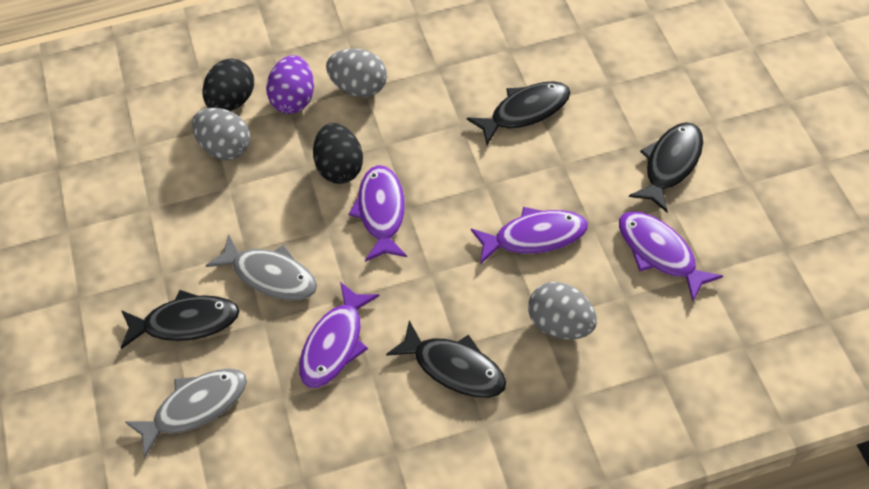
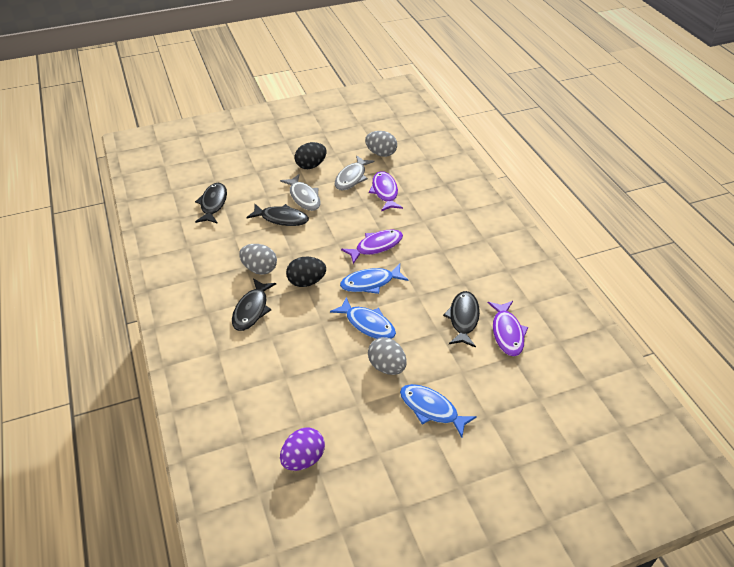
blue fish: none = 0 -> [330,297,396,339] [340,264,409,294] [400,384,477,438] = 3
purple fish: [299,282,380,388] [349,165,407,262] [471,207,588,264] [619,212,723,301] = 4 -> [341,229,403,264] [369,171,403,211] [488,301,528,356] = 3

